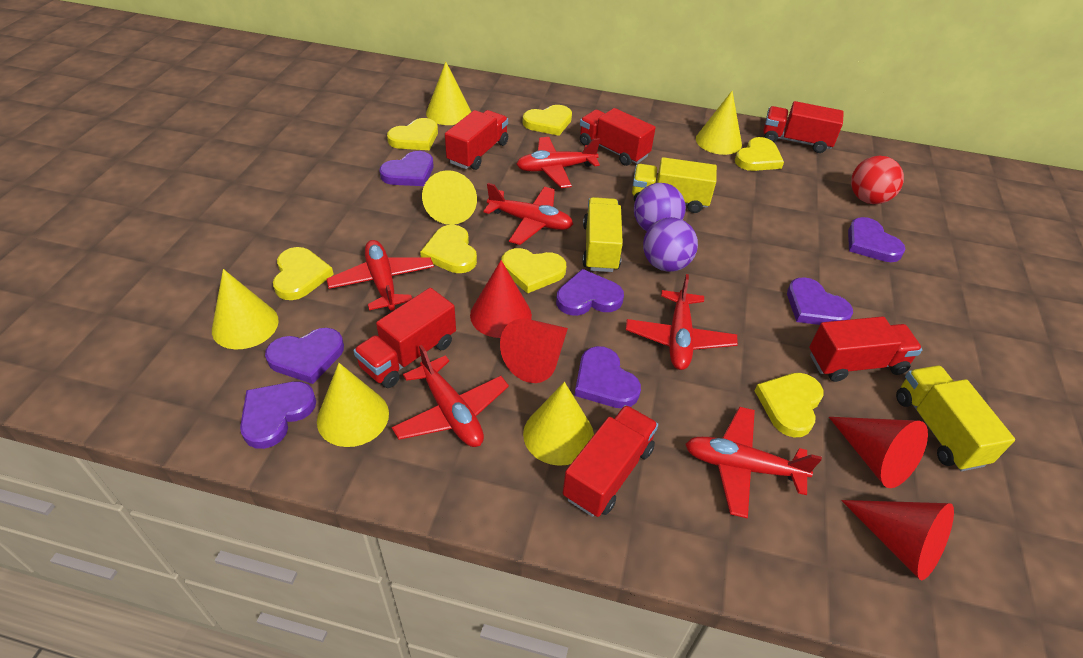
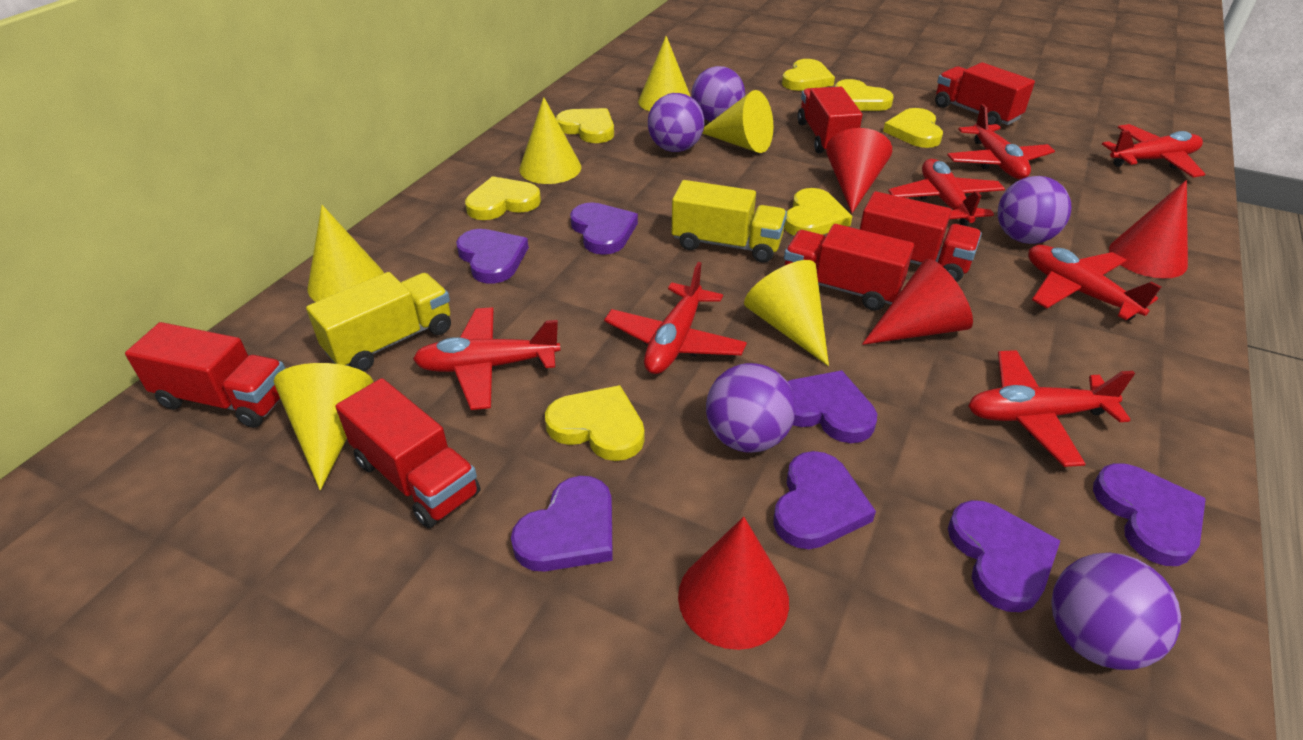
purple ball: [634,183,686,231] [643,217,698,272] = 2 -> [648,93,704,152] [691,66,745,122] [706,363,796,453] [998,176,1071,244] [1051,553,1181,670] = 5
red ball: [851,156,904,204] = 1 -> none = 0
red plane: [327,240,434,311] [392,345,509,447] [483,183,573,245] [516,137,600,188] [626,274,738,370] [685,407,822,518] = 6 -> [413,307,561,410] [604,262,747,374] [888,159,1005,226] [947,104,1055,179] [969,350,1135,467] [1028,245,1162,321] [1102,124,1205,177] = 7
yellow truck: [582,197,623,272] [632,157,717,213] [896,366,1015,471] = 3 -> [306,272,451,372] [672,180,787,262] = 2

